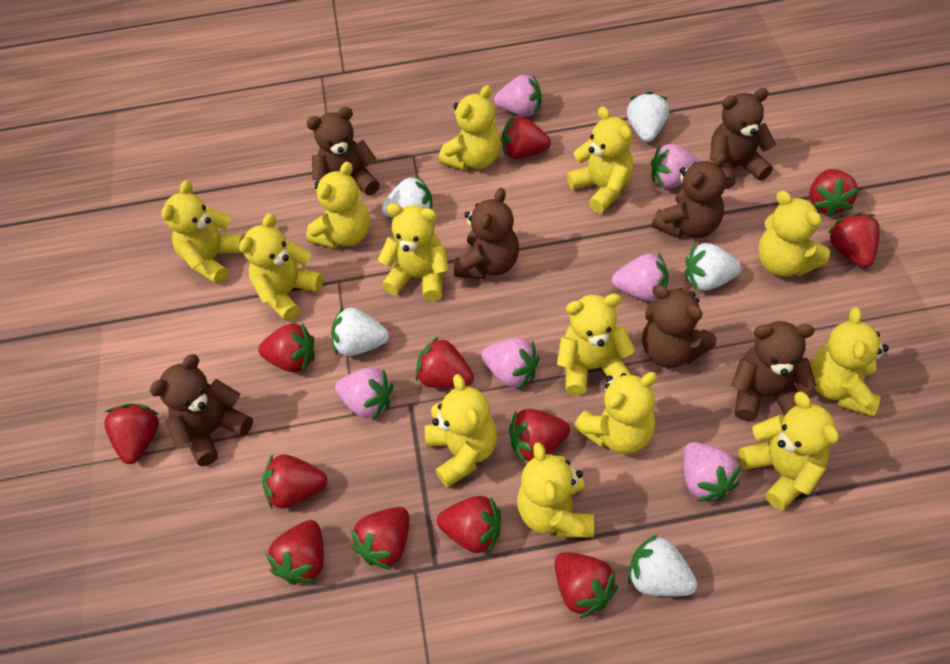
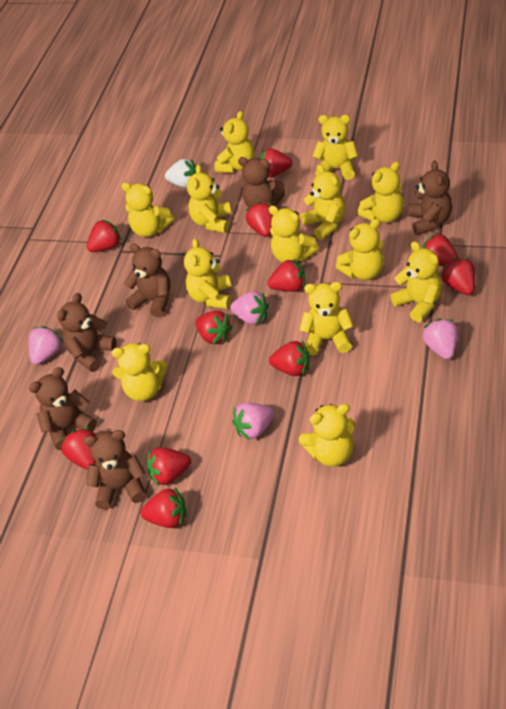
brown teddy bear: [150,354,253,466] [306,107,380,195] [454,188,519,279] [642,285,716,368] [652,153,726,238] [710,88,776,189] [731,321,816,421] = 7 -> [29,367,97,450] [57,293,117,372] [83,430,147,509] [124,244,170,317] [238,157,285,208] [409,161,452,235] = 6
pink strawberry: [335,368,393,420] [482,338,539,389] [494,75,541,116] [612,253,669,301] [651,144,700,188] [683,442,741,502] = 6 -> [28,326,63,365] [230,291,269,325] [232,403,274,440] [422,318,458,359] = 4
red strawberry: [104,404,160,464] [258,323,315,372] [262,454,327,509] [266,520,324,585] [351,507,409,570] [416,336,474,388] [437,496,501,554] [502,115,551,159] [509,409,570,463] [555,552,618,619] [809,169,859,217] [827,213,880,268] = 12 -> [60,427,96,470] [87,219,122,252] [141,487,186,528] [147,447,191,486] [195,311,232,345] [246,202,273,237] [260,148,293,178] [267,258,305,292] [269,341,309,376] [422,232,459,266] [441,258,475,295] = 11
white strawberry: [331,307,389,356] [382,175,432,218] [627,92,669,142] [628,534,697,596] [686,243,742,291] = 5 -> [165,159,196,188] = 1

